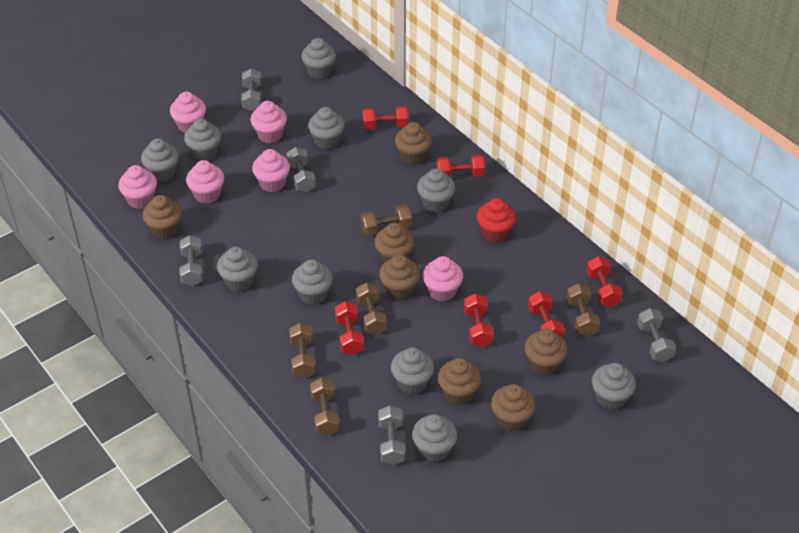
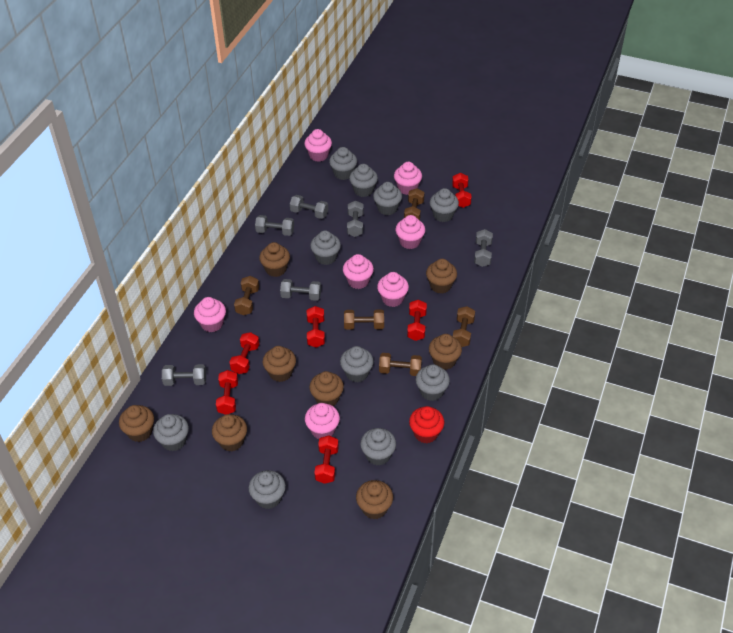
brown cupcake: [143,195,182,239] [374,223,414,263] [379,255,420,300] [395,122,432,165] [437,358,481,405] [491,384,535,431] [524,329,567,375] = 7 -> [119,405,154,442] [212,414,247,451] [259,242,290,277] [263,346,296,382] [309,371,344,406] [356,480,393,519] [426,259,457,294] [429,334,462,370] = 8
grey dumbbell: [180,235,203,286] [241,68,262,111] [286,147,316,192] [378,405,405,465] [637,308,676,362] = 5 -> [162,364,206,386] [255,215,294,236] [280,279,321,301] [290,195,328,219] [347,201,364,237] [474,229,493,267] = 6
pink cupcake: [118,165,157,209] [170,92,206,133] [186,160,224,204] [251,101,287,143] [252,149,290,192] [422,256,463,302] = 6 -> [194,297,226,332] [304,129,332,162] [305,403,340,439] [343,254,374,289] [377,272,409,307] [394,162,422,195] [395,215,425,249] = 7

